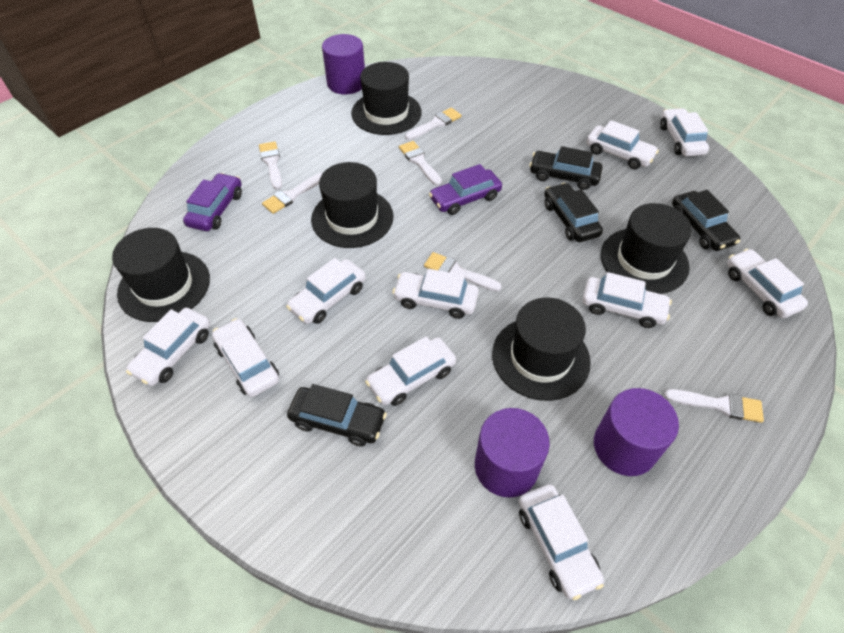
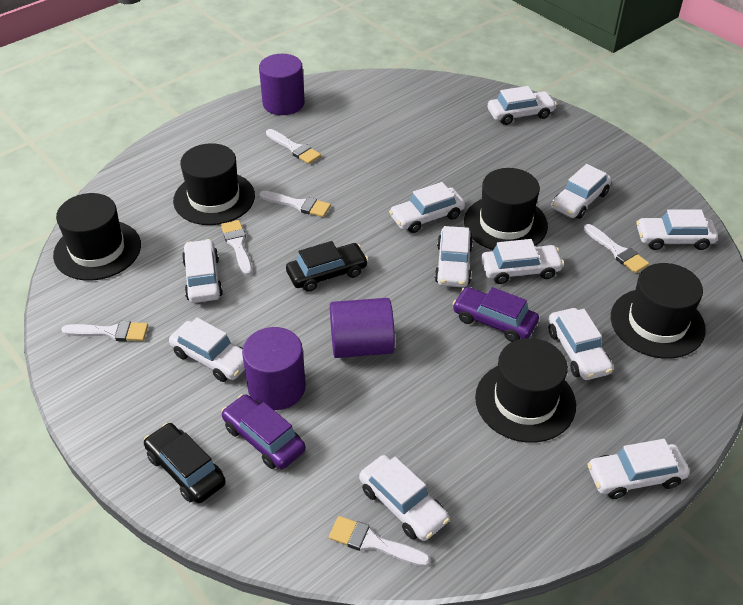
black car: [287,384,387,447] [529,146,603,190] [544,183,603,242] [672,190,740,251] = 4 -> [144,423,226,503] [286,241,368,292] = 2
white car: [126,308,210,386] [212,318,279,397] [286,258,366,324] [365,336,456,406] [392,269,479,319] [519,484,604,600] [583,272,672,328] [586,120,659,169] [660,108,709,156] [727,249,808,318] = 10 -> [169,317,245,382] [182,239,223,303] [359,455,450,541] [389,182,465,233] [435,226,473,287] [481,239,564,284] [488,86,557,125] [549,308,613,380] [552,164,612,219] [587,439,690,499] [636,209,718,250] = 11

